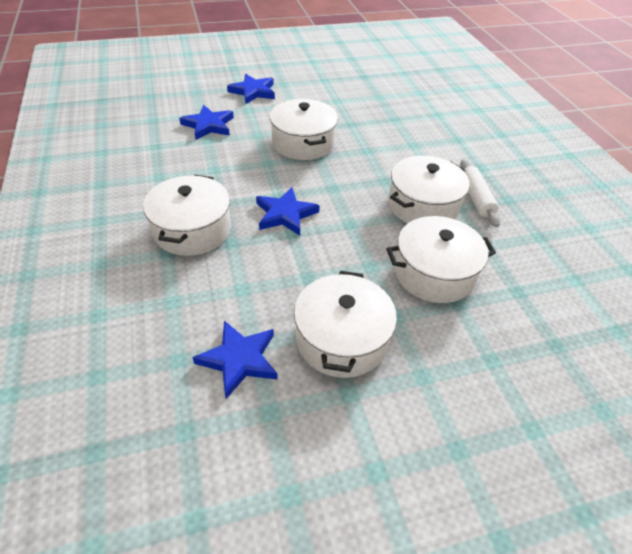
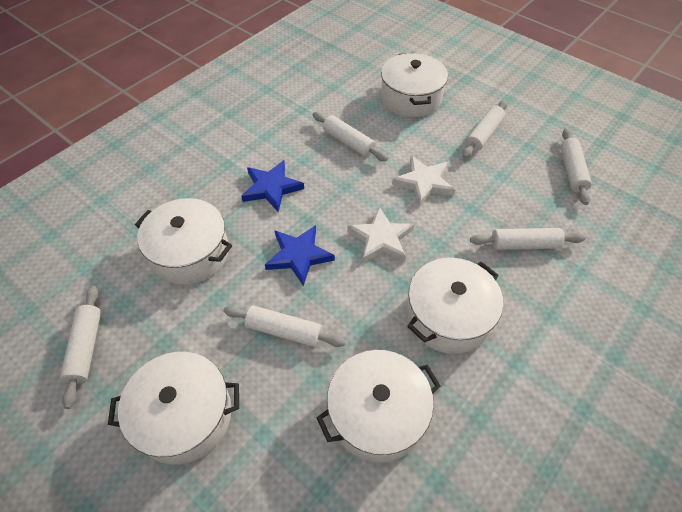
blue star: [179,105,234,140] [192,320,278,399] [227,74,275,104] [256,187,320,236] = 4 -> [241,160,304,212] [265,225,335,286] = 2
white rolling pin: [460,159,500,227] = 1 -> [60,286,101,409] [223,306,346,347] [313,112,388,161] [462,100,508,158] [470,228,586,250] [560,128,592,205] = 6
white star: none = 0 -> [347,207,414,263] [392,156,455,207] = 2

